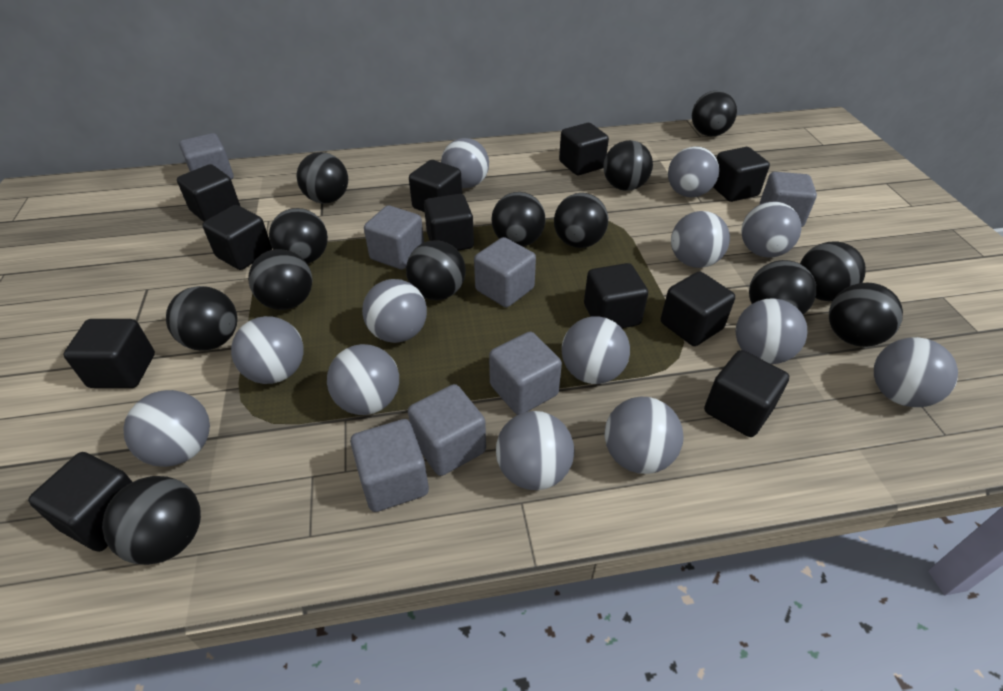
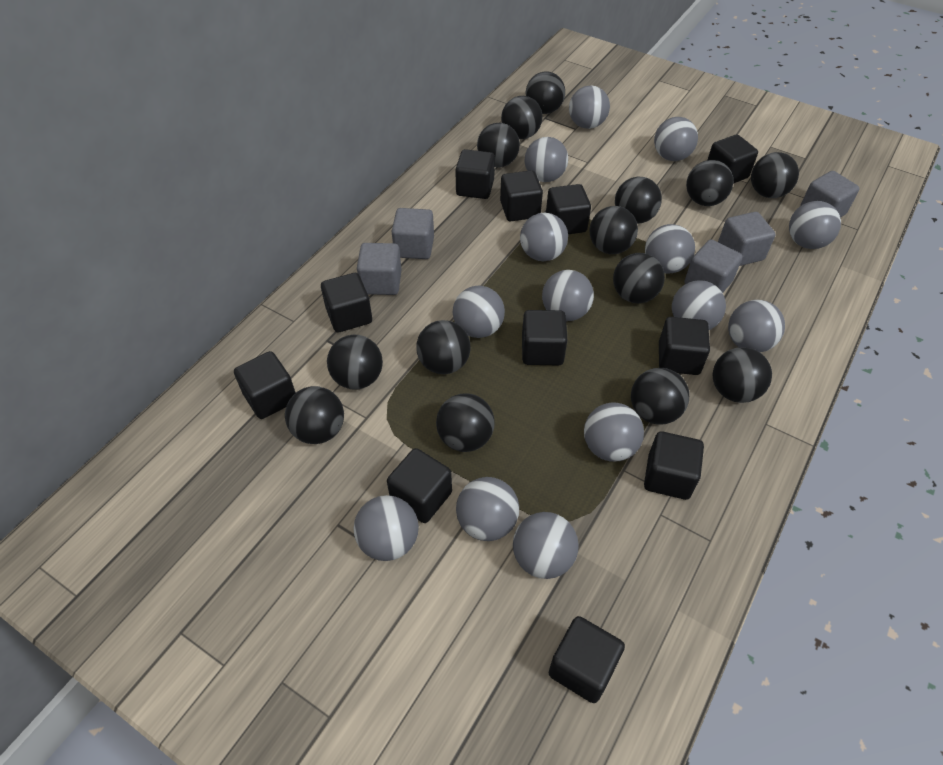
black ball: [102,476,201,565] [166,286,237,350] [248,249,313,310] [269,208,328,264] [297,152,348,203] [406,240,466,300] [492,192,546,247] [554,193,608,248] [603,140,653,191] [692,91,737,136] [749,260,816,315] [800,242,866,301] [829,283,903,347] = 13 -> [285,386,344,444] [327,335,383,390] [416,320,471,374] [436,393,495,452] [477,123,520,167] [501,96,542,139] [526,71,565,114] [589,206,638,254] [613,253,665,303] [615,177,662,224] [631,368,689,425] [686,160,733,206] [713,347,772,403] [751,152,799,198] = 14
grey ball: [123,390,210,467] [231,316,304,384] [327,344,399,415] [362,279,427,343] [441,138,489,188] [496,411,574,490] [562,316,630,384] [605,397,683,474] [668,146,719,197] [671,211,730,268] [736,298,807,364] [741,201,801,258] [874,337,958,407] = 13 -> [354,495,419,561] [453,286,505,338] [456,477,519,541] [513,512,579,579] [520,213,568,261] [525,137,568,182] [542,270,594,321] [569,86,610,129] [584,402,644,462] [645,224,695,273] [654,117,698,161] [672,280,726,330] [728,300,785,352] [789,201,841,249] = 14
grey cube: [179,133,234,180] [350,419,429,512] [364,205,424,269] [408,384,486,476] [474,237,536,307] [489,332,562,415] [760,172,817,227] = 7 -> [357,243,402,295] [392,208,434,259] [684,239,742,293] [718,212,775,266] [800,171,860,218] = 5

